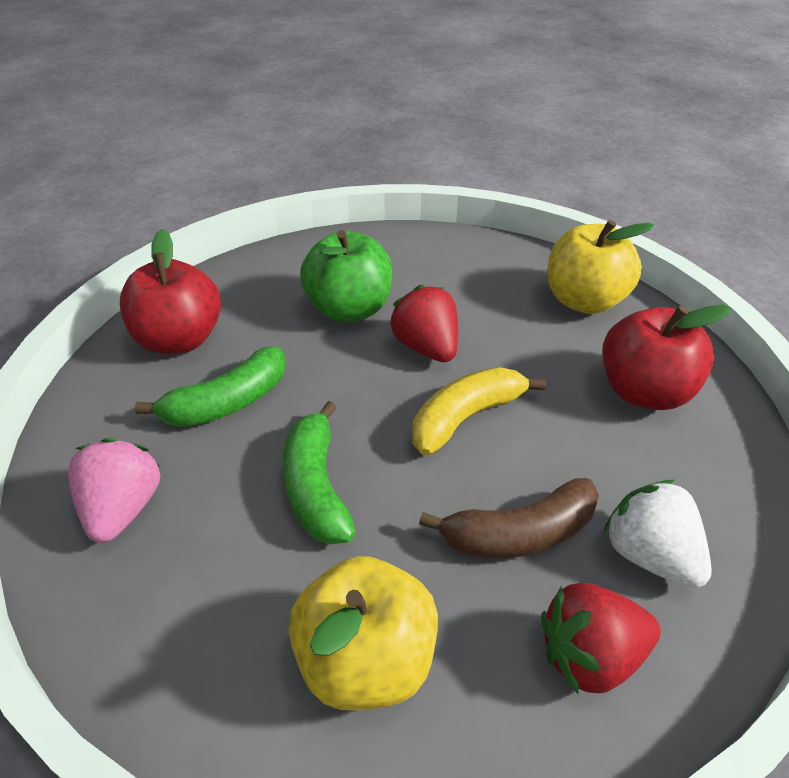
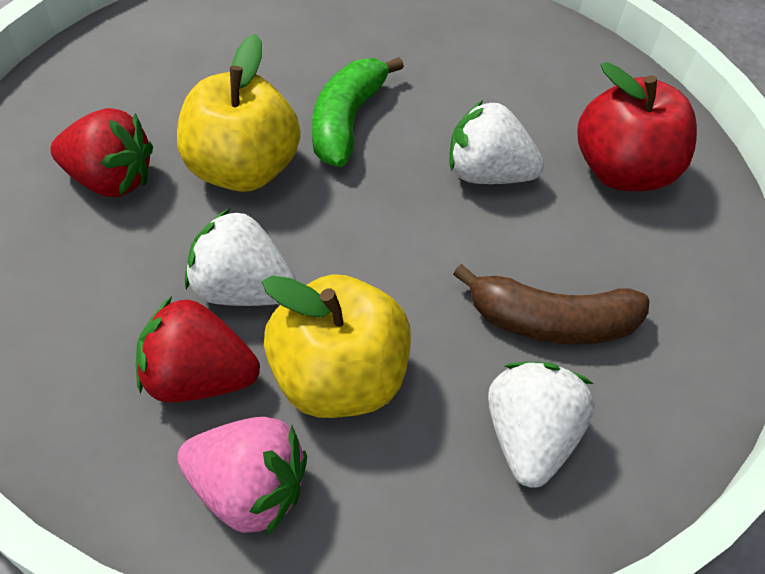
green apple: [300,230,393,322] = 1 -> none = 0
green banana: [135,346,286,427] [283,401,356,545] = 2 -> [312,57,404,167] = 1
red apple: [120,229,221,354] [602,305,731,410] = 2 -> [578,62,697,191] = 1
white strawberry: [604,480,712,589] = 1 -> [185,208,296,306] [449,100,544,184] [488,362,595,488] = 3
yellow banana: [413,367,546,455] = 1 -> none = 0

